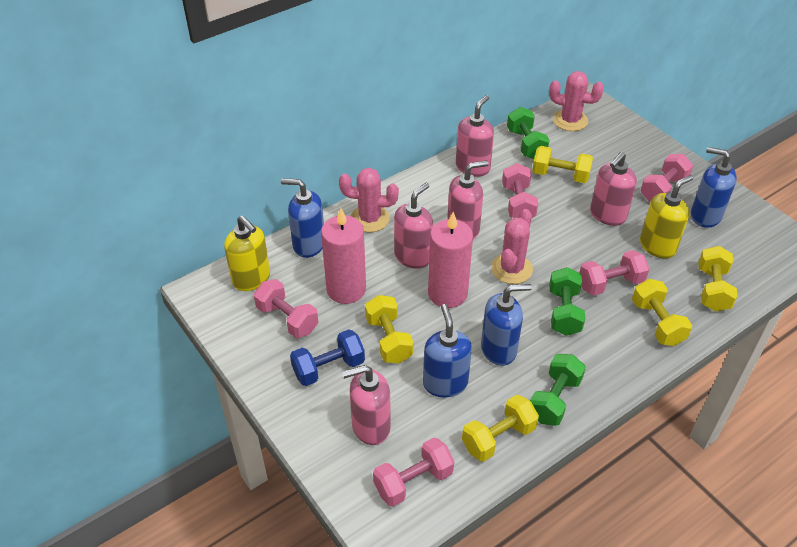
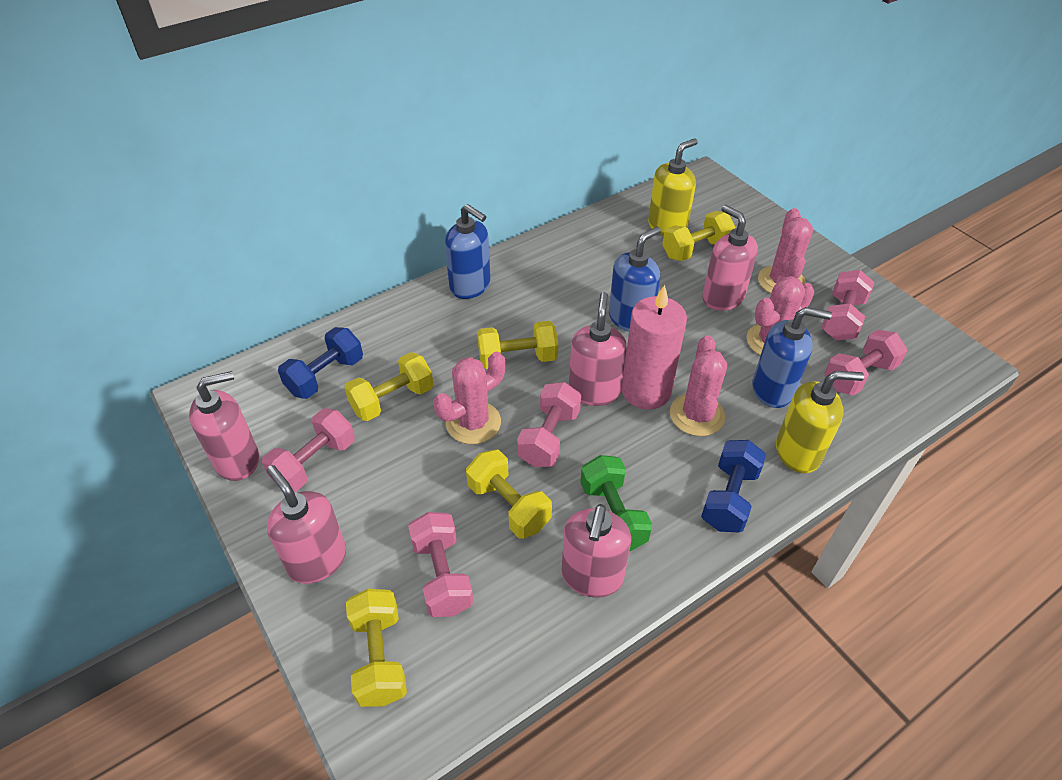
blue dumbbell: [290,330,365,386] = 1 -> [278,327,363,399] [701,440,766,532] = 2
blue soap dispenser: [281,178,324,258] [423,304,472,398] [481,284,532,366] [691,147,737,228] = 4 -> [445,204,491,299] [609,227,661,332] [752,307,832,408] = 3
green dumbbell: [507,107,550,159] [530,354,586,426] [549,267,585,336] = 3 -> [580,455,652,552] = 1
pink cactus: [339,168,399,232] [491,209,533,284] [549,71,604,131] = 3 -> [434,351,505,444] [670,335,727,436] [747,276,815,355] [758,208,813,293] = 4
pink candle: [321,208,366,304] [428,212,473,308] = 2 -> [622,285,687,409] = 1

